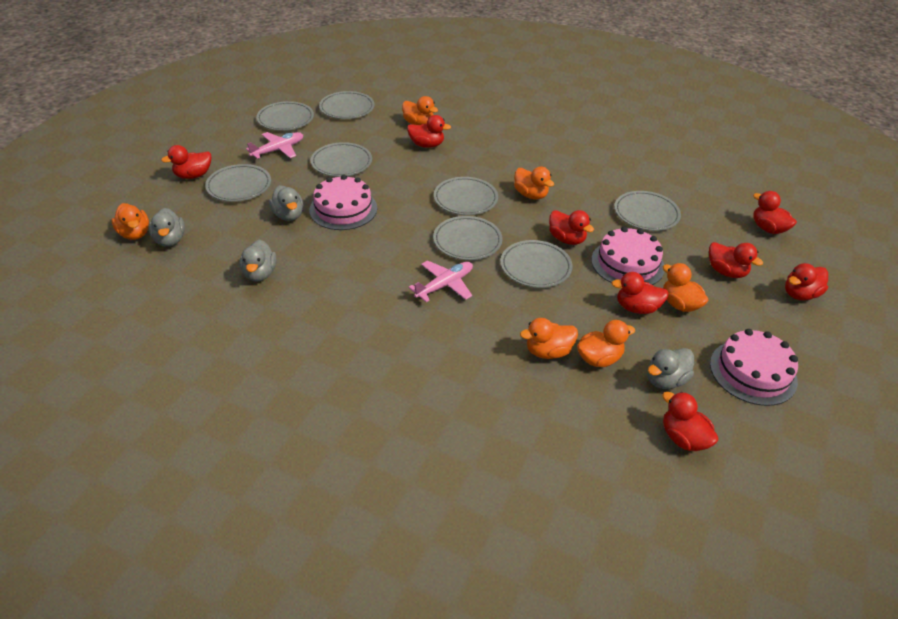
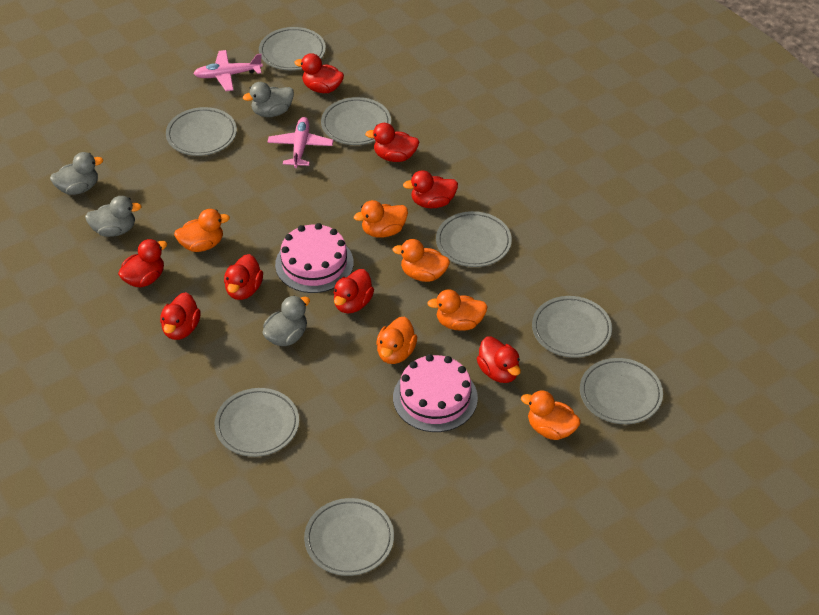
pink cake: [309,175,377,230] [591,227,664,285] [710,329,798,406] = 3 -> [275,223,354,293] [393,354,478,432] = 2

